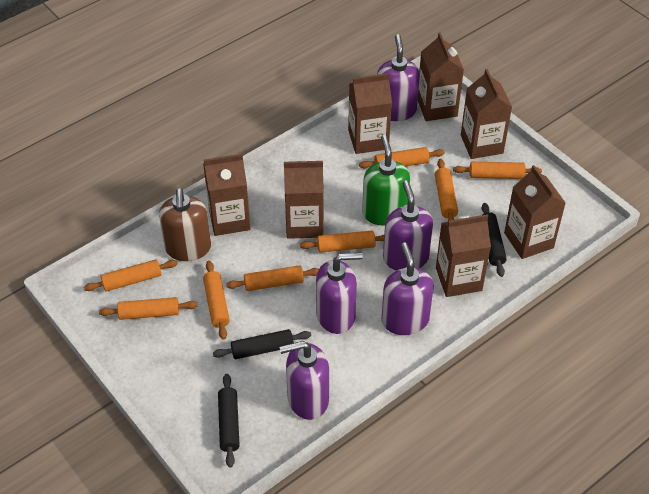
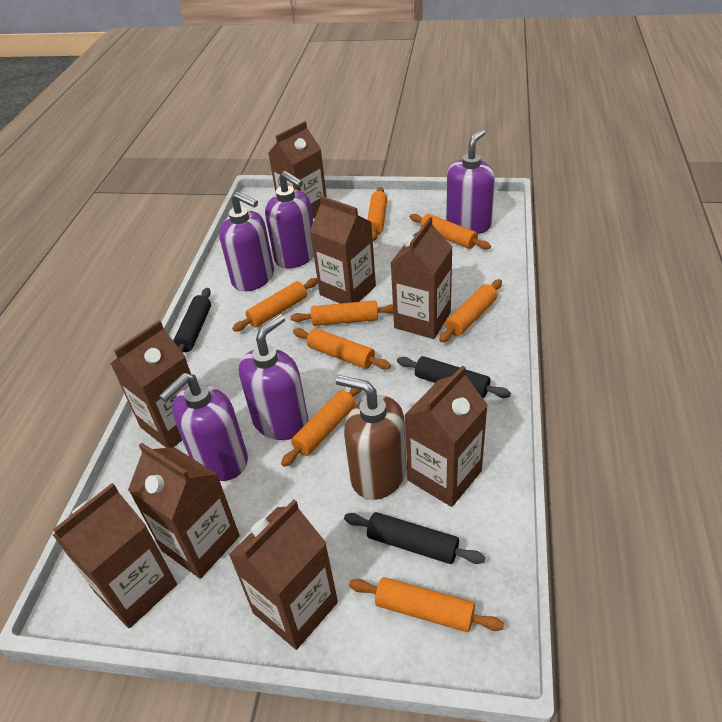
brown carton: [203,154,251,236] [284,161,324,239] [348,73,392,154] [418,32,464,121] [436,214,491,297] [461,69,512,159] [504,165,566,259] = 7 -> [53,483,177,628] [111,320,191,448] [128,442,240,579] [229,500,338,650] [268,121,327,219] [310,196,376,304] [391,217,452,339] [404,366,488,507] = 8
green soap dispenser: [362,135,410,226] = 1 -> none = 0

